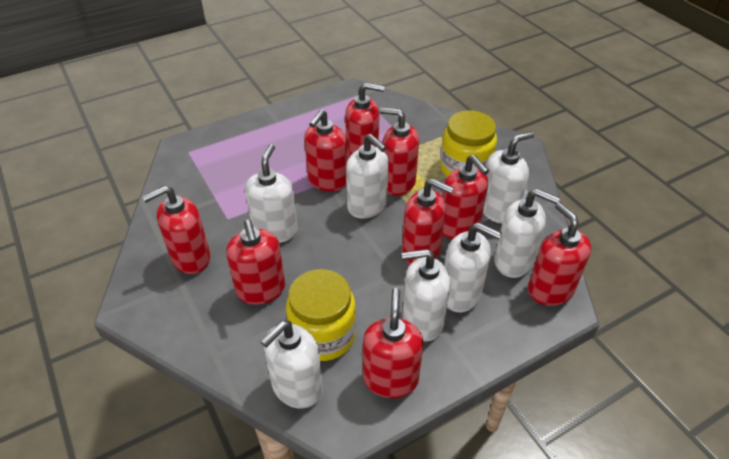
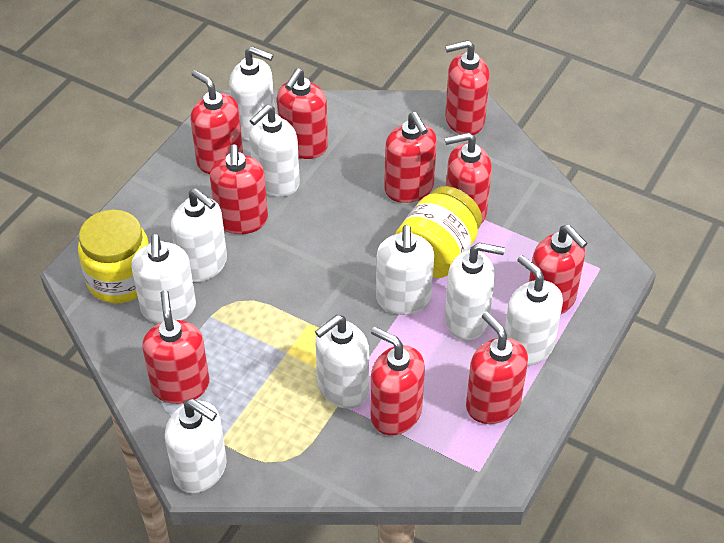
red soap dispenser: [142,186,211,274] [226,220,285,305] [304,109,347,192] [345,82,385,159] [363,288,424,398] [380,107,419,196] [402,178,454,265] [442,155,489,239] [528,203,591,306] = 9 -> [142,290,209,404] [191,70,243,174] [210,144,268,234] [277,68,328,159] [371,327,425,435] [384,112,437,203] [445,40,490,135] [445,132,492,224] [466,312,528,424] [529,225,587,314] = 10
white soap dispenser: [245,144,298,243] [260,321,323,409] [346,134,389,219] [402,249,451,342] [444,222,502,312] [483,131,534,224] [494,189,560,278] = 7 -> [131,234,196,323] [165,399,227,493] [171,188,227,282] [229,46,274,141] [249,104,300,197] [315,315,369,409] [376,225,434,315] [445,243,505,340] [505,255,563,366] = 9

